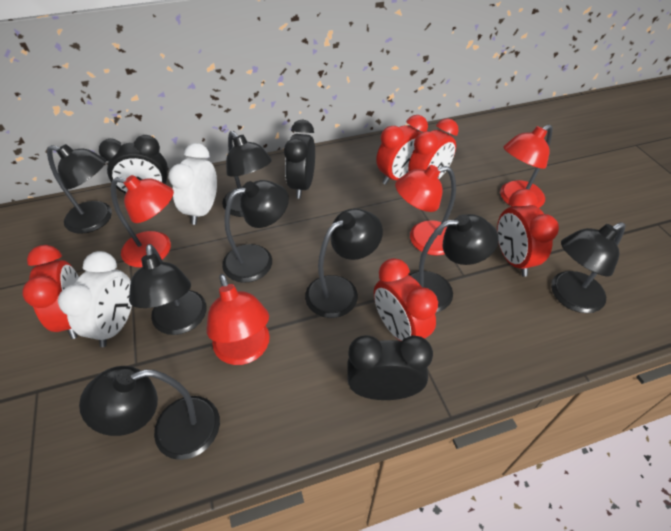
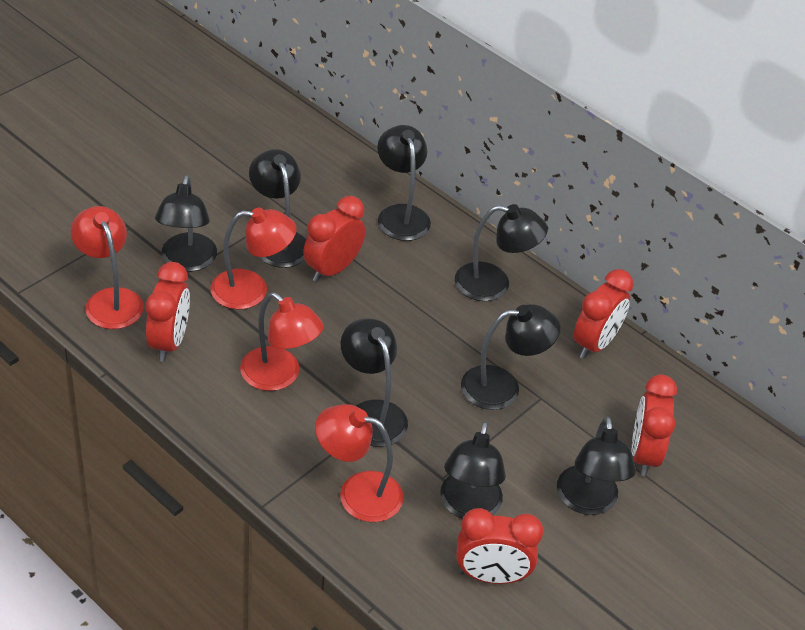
black clock: [99,135,168,194] [284,120,315,199] [347,335,433,400] = 3 -> none = 0
white clock: [58,251,132,347] [168,143,217,225] = 2 -> none = 0

